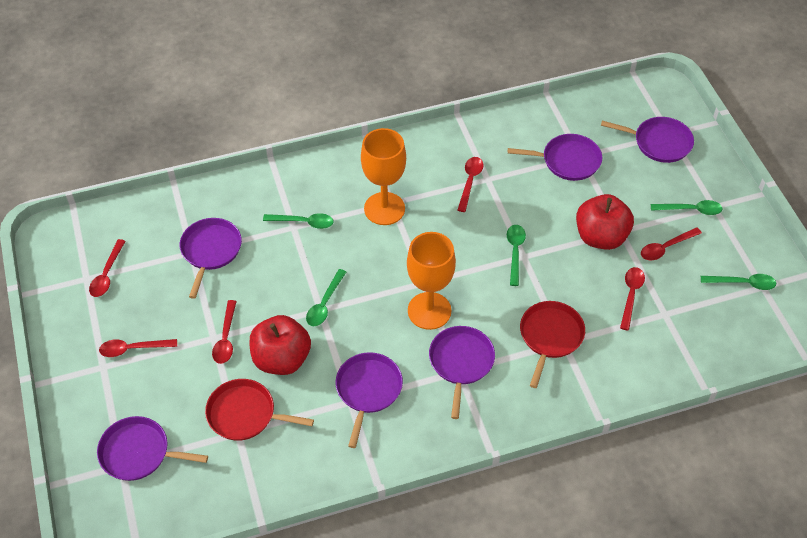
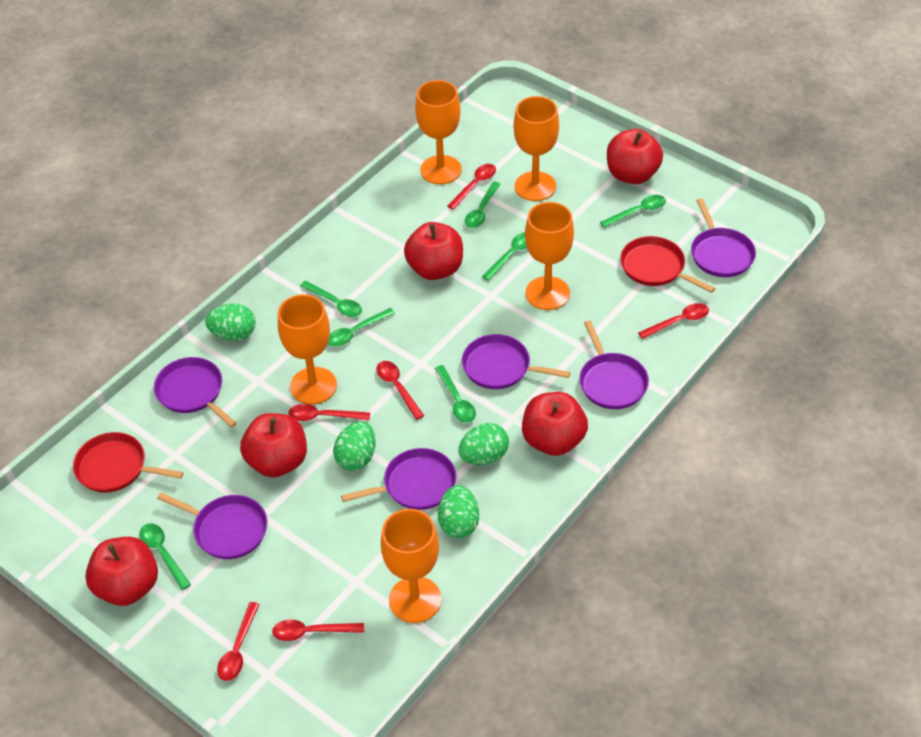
green egg: none = 0 -> [205,304,256,341] [333,421,376,471] [438,485,479,538] [459,423,509,465] = 4
green spoon: [263,213,333,229] [306,269,346,326] [507,225,526,286] [651,200,722,215] [701,274,776,290] = 5 -> [139,523,191,590] [300,281,362,317] [328,308,395,346] [435,365,476,423] [465,182,500,228] [482,232,527,281] [600,195,666,228] = 7
orange goblet: [361,128,406,225] [407,232,456,330] = 2 -> [278,294,337,404] [381,509,442,623] [415,80,462,184] [513,96,559,201] [525,202,574,310] = 5
red apple: [249,315,311,375] [576,194,634,250] = 2 -> [85,537,158,606] [240,413,307,477] [404,222,463,280] [522,392,588,456] [607,129,663,184] = 5

